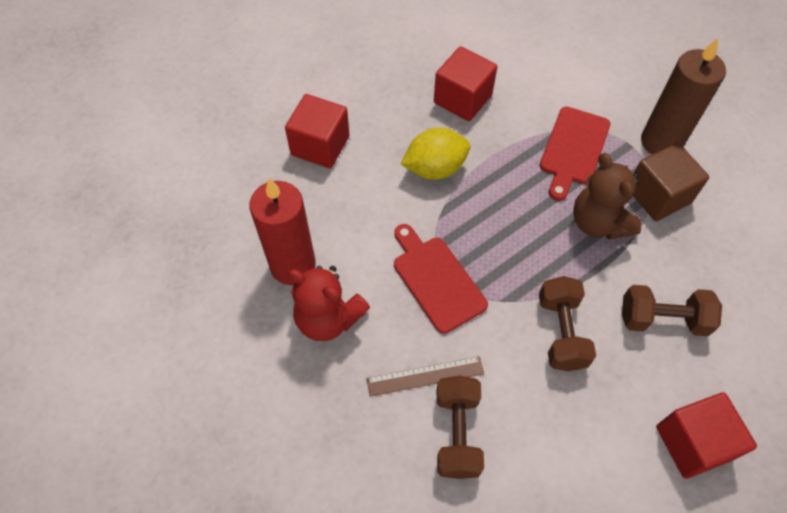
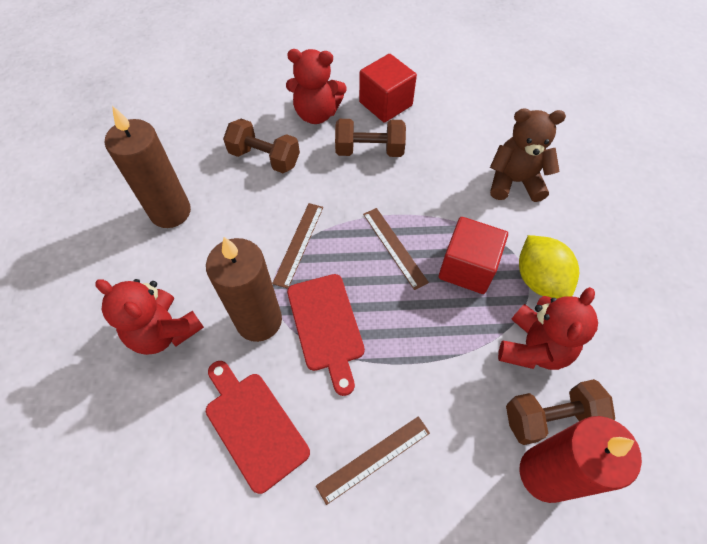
brown candle: [641,38,726,155] = 1 -> [105,106,191,228] [206,237,282,342] = 2
brown cube: [633,143,709,221] = 1 -> none = 0
brown ruler: [366,356,484,396] = 1 -> [272,203,323,289] [316,416,430,505] [363,208,429,290] = 3
red cube: [285,94,349,168] [434,46,497,121] [656,392,757,479] = 3 -> [359,54,417,123] [439,217,508,294] = 2
red teddy bear: [288,266,370,341] = 1 -> [95,279,204,355] [286,49,347,124] [498,287,598,370] = 3

